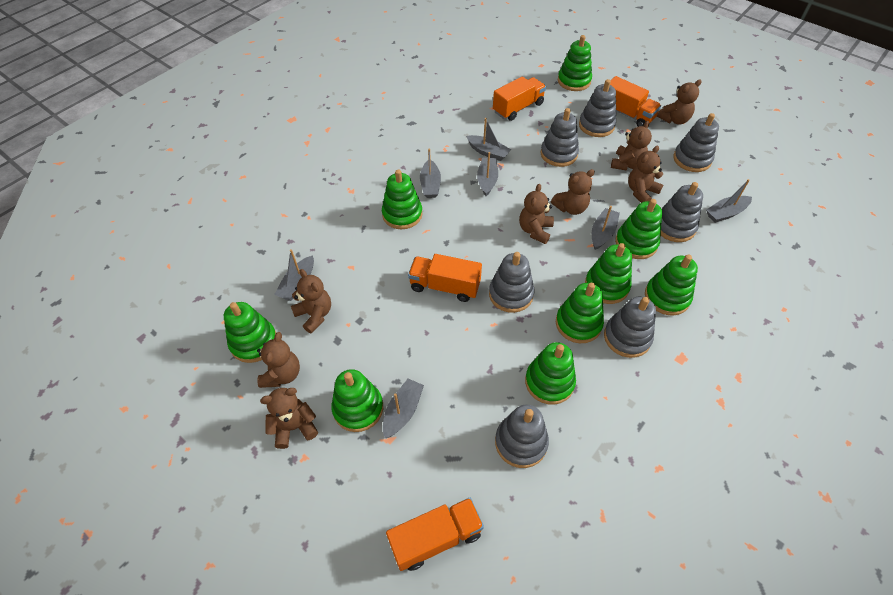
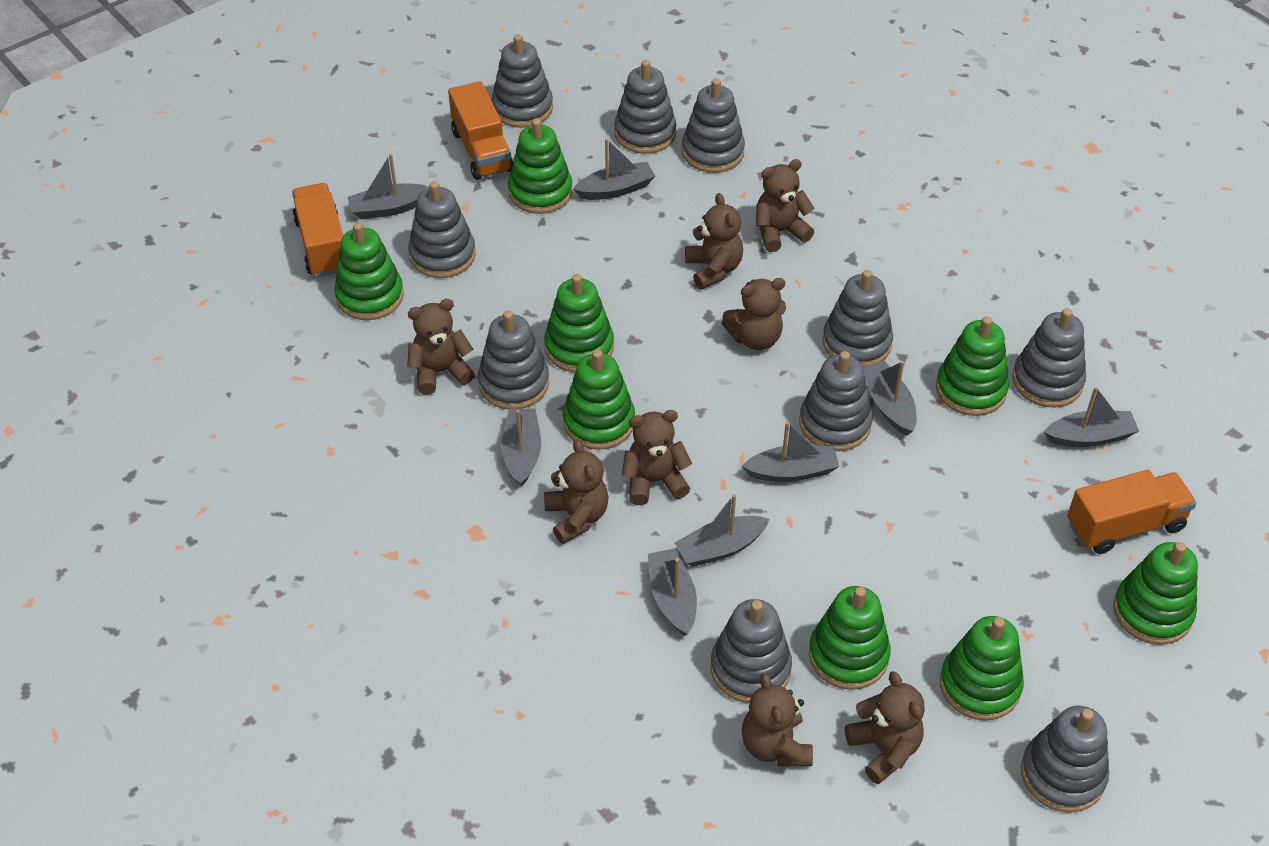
green stacking toy: [224,302,276,363] [331,369,383,432] [382,170,423,229] [525,342,576,405] [556,283,604,343] [558,35,592,91] [585,243,632,304] [615,199,662,259] [645,254,698,315] = 9 -> [334,223,404,320] [508,118,573,214] [544,274,614,373] [563,350,635,450] [809,586,890,690] [936,316,1009,416] [940,616,1024,721] [1113,542,1198,645] = 8
grey boat: [274,249,314,301] [383,379,424,438] [420,149,441,198] [466,118,511,161] [477,152,498,196] [592,206,620,250] [706,179,752,223] = 7 -> [347,154,429,219] [501,408,541,487] [573,139,655,200] [648,548,697,636] [675,494,770,567] [742,421,839,482] [863,361,917,436] [1044,387,1139,447] = 8
grey stacking toy: [489,252,535,313] [495,405,549,468] [541,108,579,167] [579,79,616,137] [604,297,656,358] [661,182,703,242] [673,113,719,172] = 7 -> [408,181,476,278] [478,310,549,410] [491,34,553,128] [614,60,676,154] [682,78,745,173] [710,599,792,703] [799,351,873,451] [823,270,893,367] [1012,308,1086,408] [1021,706,1109,813] = 10
orange truck: [386,498,484,571] [408,254,482,302] [493,76,546,121] [610,76,661,127] = 4 -> [292,183,343,277] [448,81,513,180] [1067,470,1197,554] = 3

